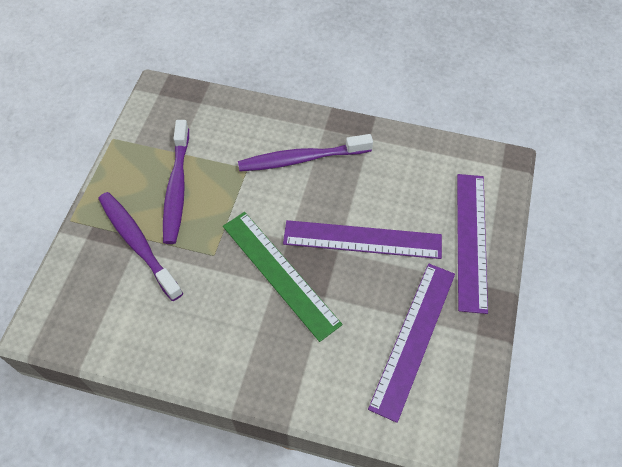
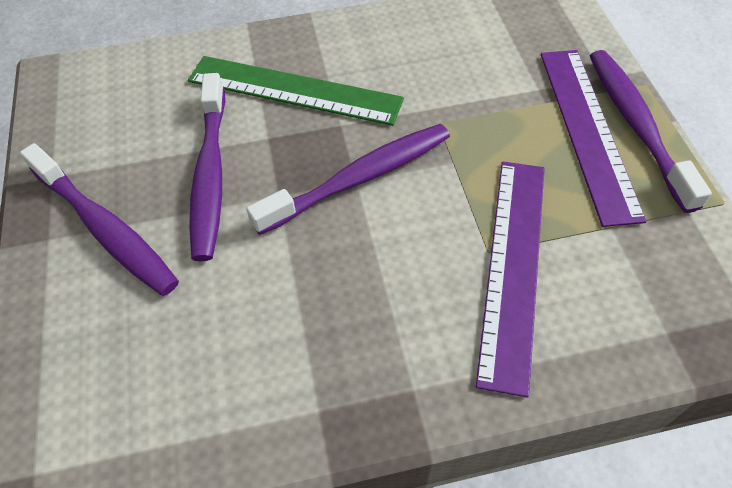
purple ruler: [283,220,442,259] [368,264,455,423] [457,174,488,314] = 3 -> [476,162,545,397] [541,50,647,227] = 2
purple toothbrush: [98,192,183,301] [163,120,189,244] [238,134,373,172] = 3 -> [20,143,179,296] [189,73,225,261] [246,124,450,235] [590,50,712,213] = 4

